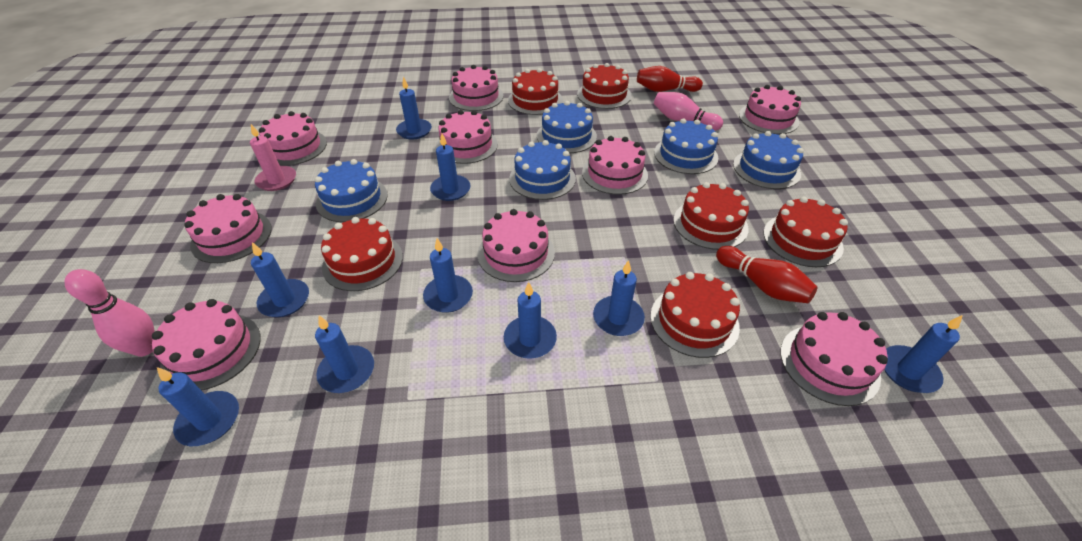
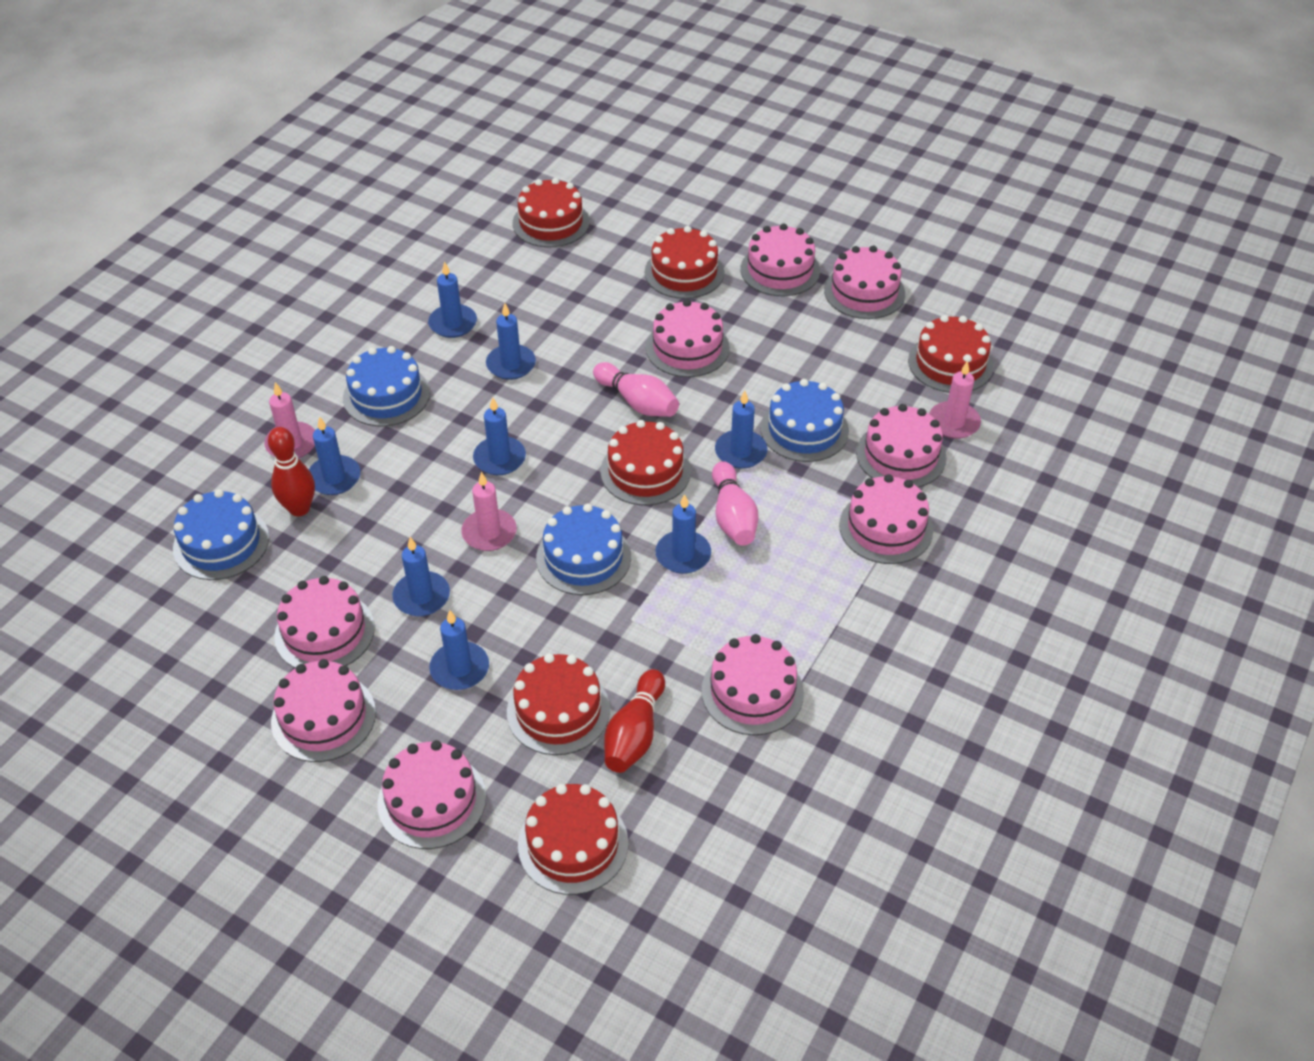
blue cake: [315,159,388,222] [509,140,576,200] [537,101,597,153] [654,118,718,174] [733,131,804,189] = 5 -> [173,489,269,580] [343,346,430,427] [536,504,631,595] [760,379,849,462] = 4
blue candle: [157,367,239,446] [251,242,309,317] [315,315,374,393] [396,76,432,139] [423,238,473,313] [430,134,471,201] [504,282,557,359] [593,260,645,336] [884,315,963,393] = 9 -> [309,416,361,495] [392,537,450,616] [428,261,477,338] [429,610,489,690] [473,397,526,475] [486,303,536,380] [655,494,711,574] [715,391,767,469] = 8
pink candle: [250,124,296,191] = 1 -> [264,382,315,459] [461,472,517,551] [929,361,981,439] = 3

